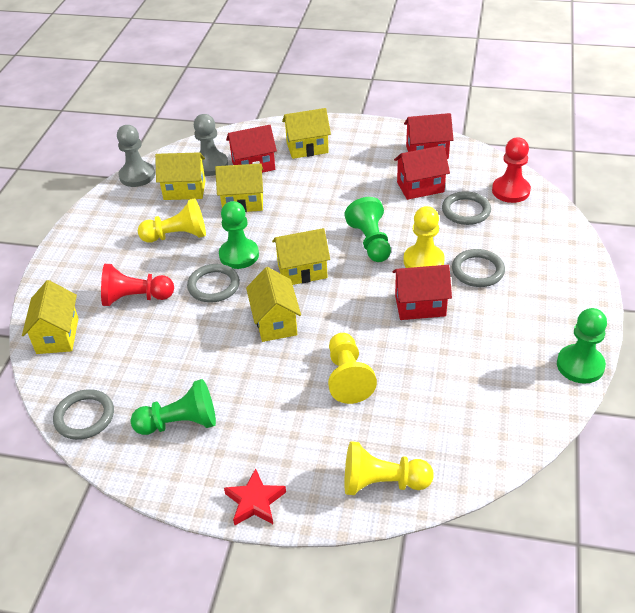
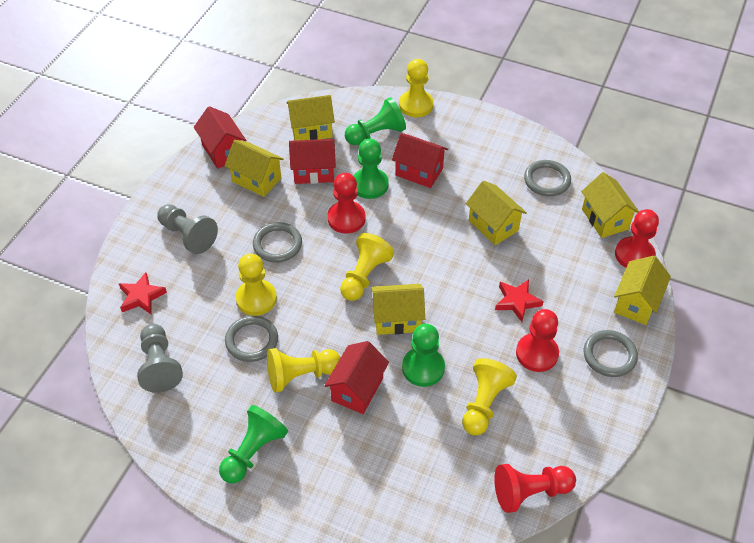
red pawn: [101,264,174,306] [492,137,531,203] = 2 -> [327,173,366,234] [494,464,576,513] [516,309,559,372] [615,209,659,268] = 4
red star: [224,468,286,525] = 1 -> [119,272,167,314] [495,279,544,322] = 2
yellow pawn: [138,198,206,243] [328,333,377,404] [344,441,434,495] [403,206,445,268] = 4 -> [236,254,277,316] [267,348,341,392] [340,233,394,301] [399,59,434,117] [462,358,517,436] = 5

